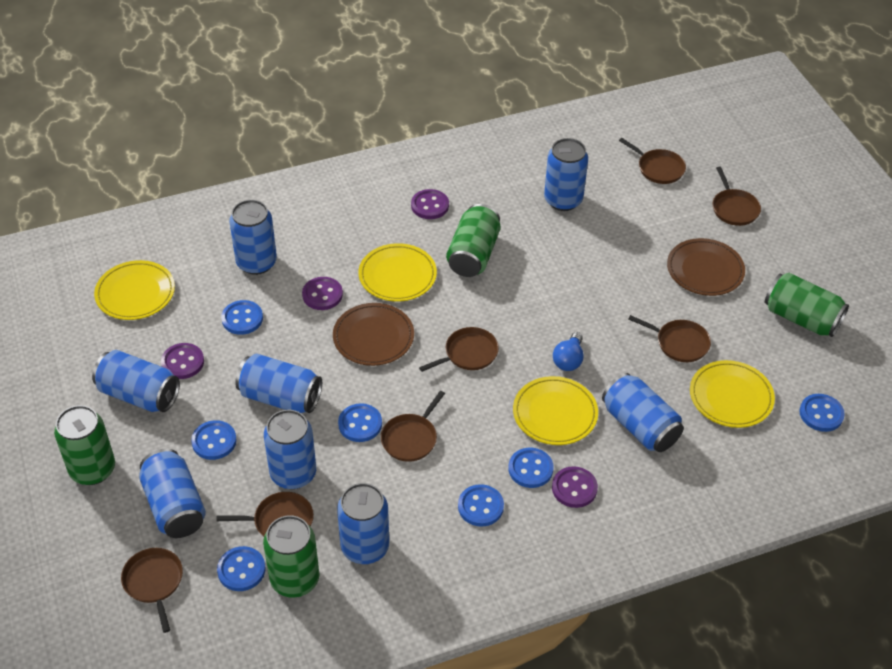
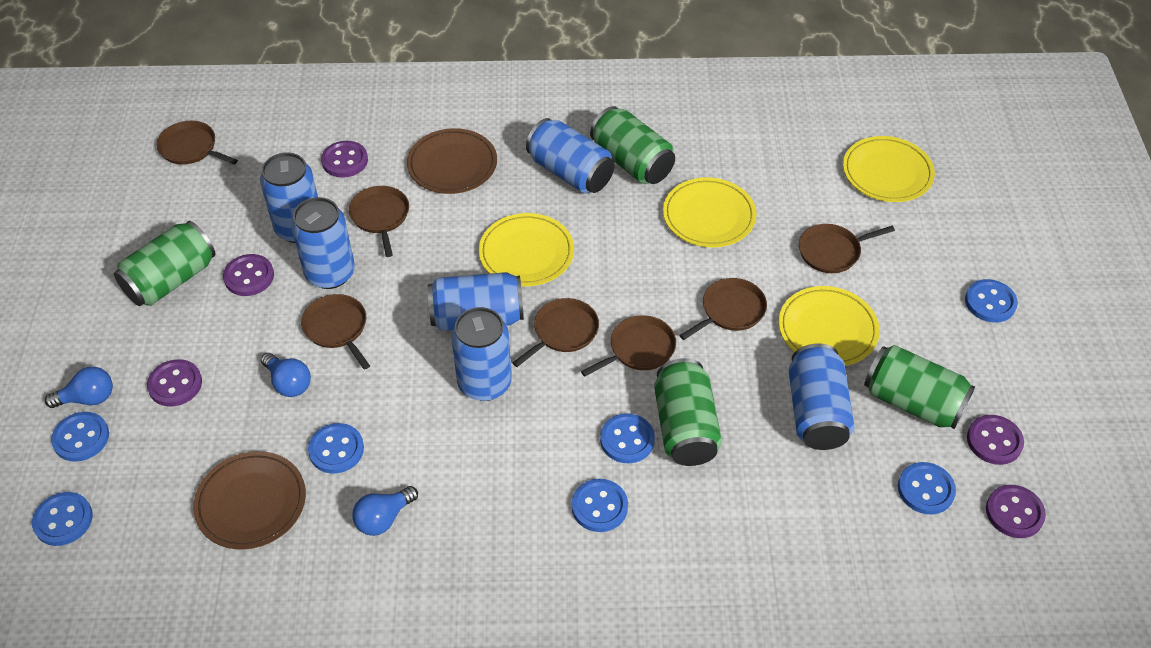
blue can: [92,350,180,412] [139,449,206,538] [229,200,277,275] [235,354,322,413] [264,410,316,489] [337,483,389,564] [544,138,588,211] [602,373,684,452] = 8 -> [260,152,318,243] [291,197,355,289] [428,272,524,331] [451,307,512,401] [526,118,615,194] [788,343,855,450] = 6
blue light bulb: [553,332,584,371] = 1 -> [45,367,113,408] [261,353,311,397] [352,486,418,536] = 3
purple button: [161,343,204,379] [302,277,343,310] [411,189,449,219] [552,466,598,508] = 4 -> [147,359,202,406] [223,254,274,296] [321,141,368,178] [967,415,1024,465] [986,485,1046,538] = 5

